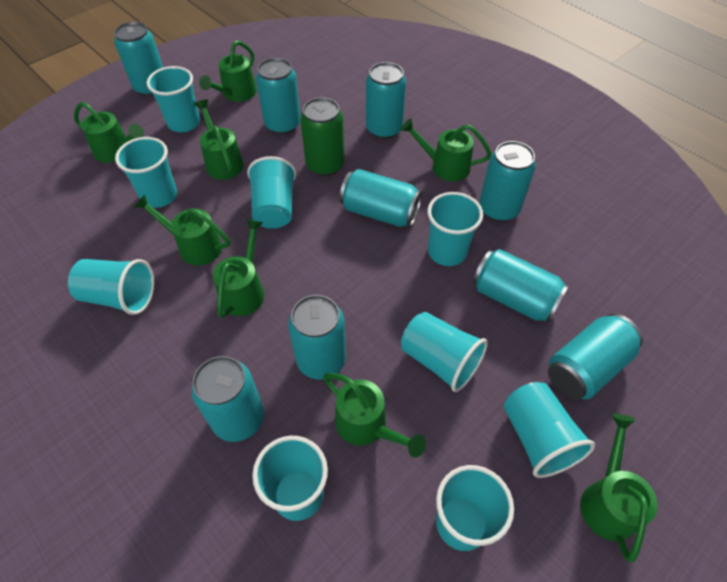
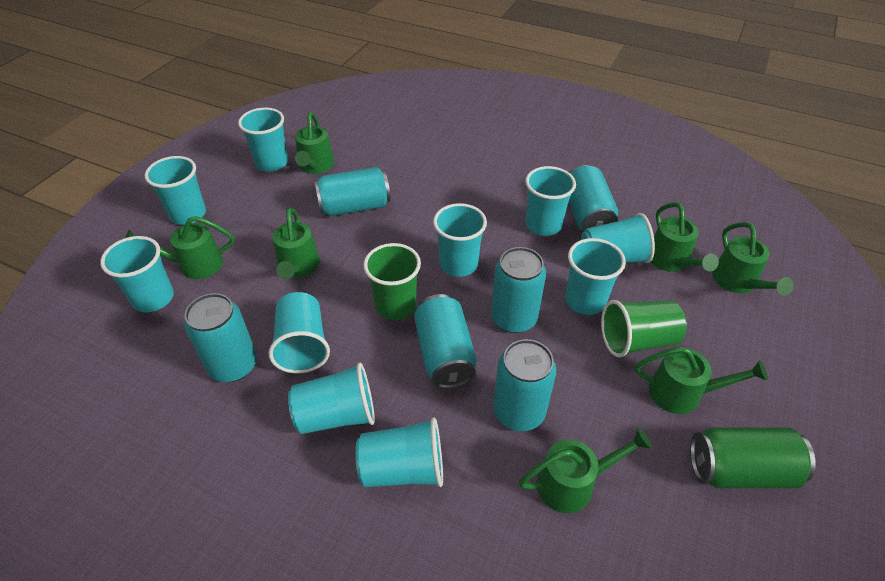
green cup: none = 0 -> [364,243,421,320] [601,300,687,358] = 2
green watering can: [74,102,144,163] [134,194,230,266] [194,99,244,180] [199,41,257,102] [213,219,264,318] [323,373,426,458] [401,118,492,181] [580,414,658,562] = 8 -> [125,216,234,279] [273,208,320,279] [295,112,334,174] [519,428,652,513] [635,346,768,414] [651,202,719,272] [712,222,794,296] = 7
turquoise can: [114,22,163,96] [191,356,264,442] [256,58,301,134] [288,295,346,380] [340,169,422,227] [366,62,406,139] [473,249,569,322] [479,141,536,222] [548,314,643,400] = 9 -> [184,293,257,382] [314,167,390,216] [414,294,477,389] [491,247,546,333] [493,339,556,431] [569,165,618,232] = 6
turquoise cup: [68,259,154,315] [115,137,177,208] [147,66,200,132] [247,156,296,229] [252,436,328,521] [401,312,488,392] [427,192,483,266] [436,465,514,551] [504,382,595,478] = 9 -> [100,236,174,312] [145,156,206,225] [238,108,288,172] [269,292,330,373] [288,363,375,434] [355,417,443,487] [433,203,487,277] [525,166,576,236] [565,238,626,315] [581,213,655,263] = 10

